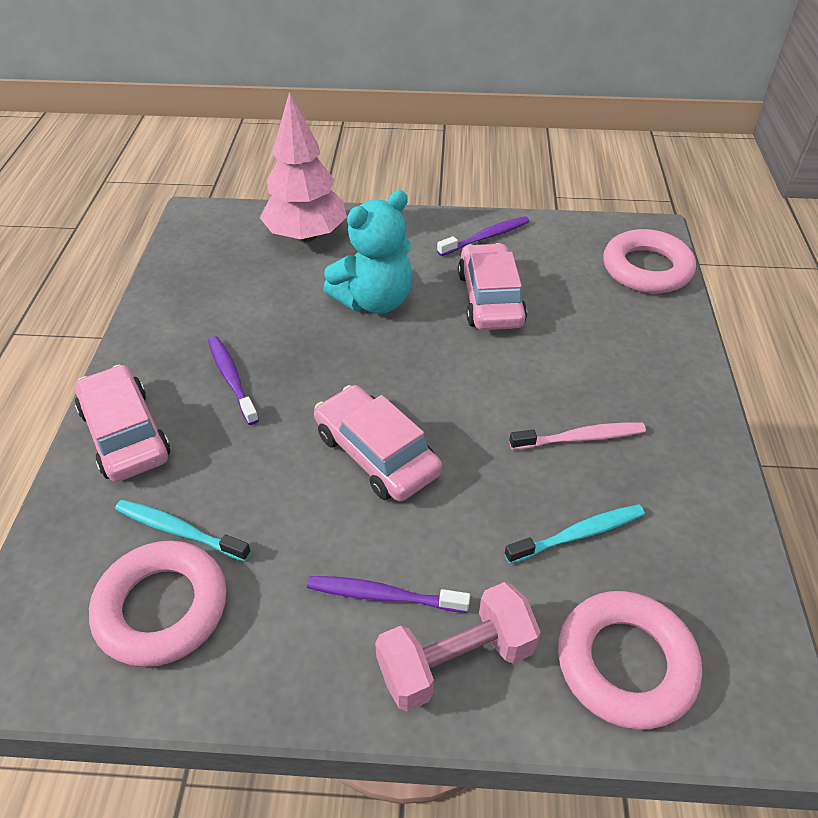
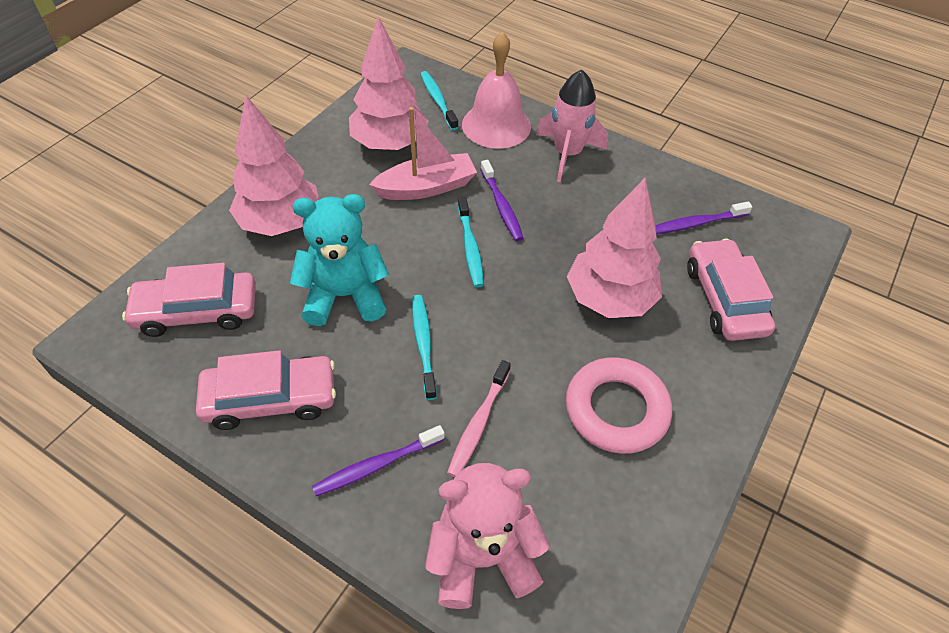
pink bell: none = 0 -> [462,32,531,149] = 1
pink boat: none = 0 -> [369,107,477,200] = 1
pink dumbbell: [375,582,541,712] = 1 -> none = 0
pink ring: [89,541,227,667] [558,591,702,730] [603,229,696,293] = 3 -> [566,357,672,454] = 1
pink rocket: none = 0 -> [536,69,608,182] = 1
pink teddy bear: none = 0 -> [425,463,550,609] = 1
pink tree: [260,92,347,242] = 1 -> [229,96,319,236] [349,16,429,150] [567,178,662,318] = 3
turquoise toothbrush: [115,500,251,561] [504,504,645,564] = 2 -> [412,295,437,400] [420,71,459,130] [458,197,484,287] = 3

